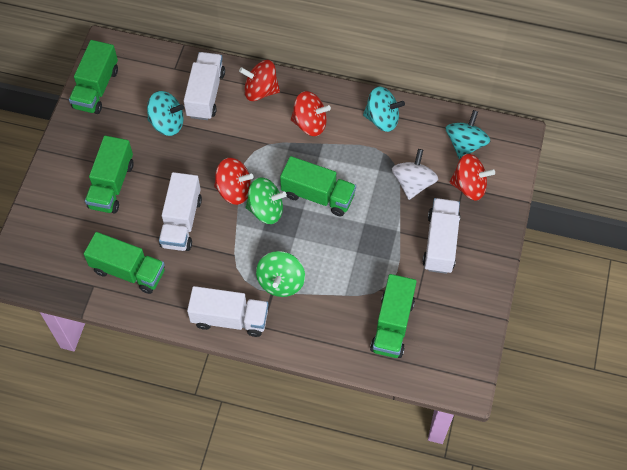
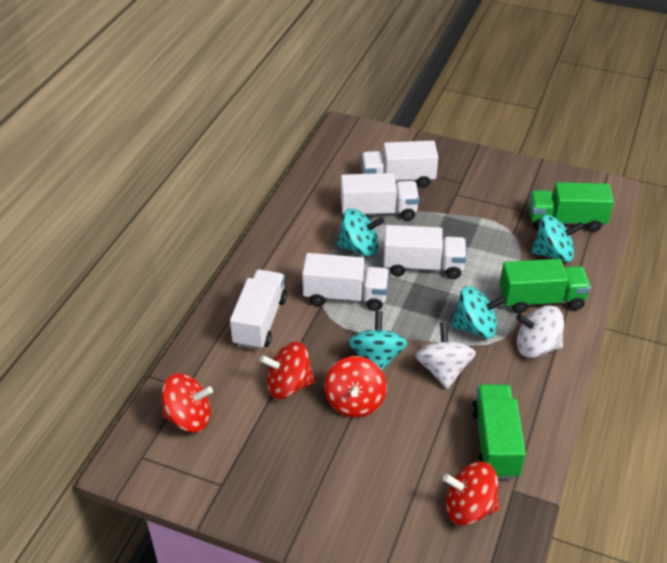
green spinning top: [246,177,287,224] [256,251,305,297] = 2 -> none = 0
green truck: [69,40,118,114] [84,232,165,294] [85,136,134,214] [280,156,356,216] [370,274,417,358] = 5 -> [471,384,526,479] [499,259,591,314] [529,182,614,232] = 3
turquoise spinning top: [147,91,184,136] [363,87,405,132] [446,110,490,159] = 3 -> [337,209,385,257] [348,311,408,371] [451,286,506,339] [531,215,584,262] = 4
white spinning top: [392,149,438,200] = 1 -> [415,323,476,389] [516,306,564,358] = 2
white truck: [159,172,202,251] [184,52,225,120] [187,286,268,337] [422,198,460,274] = 4 -> [230,269,287,350] [302,253,389,311] [341,173,419,221] [361,141,438,188] [383,225,466,279] = 5

